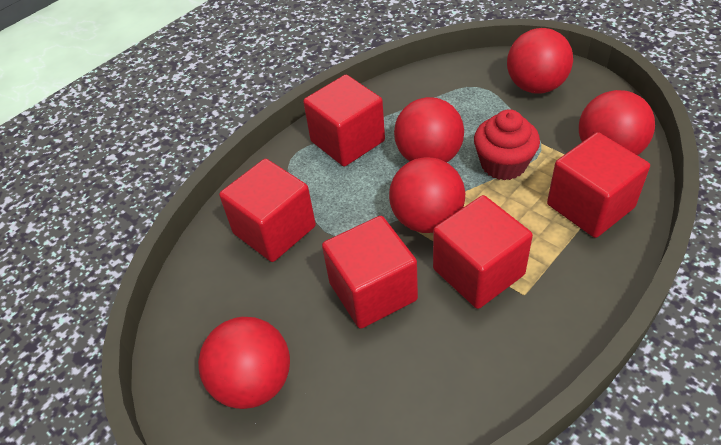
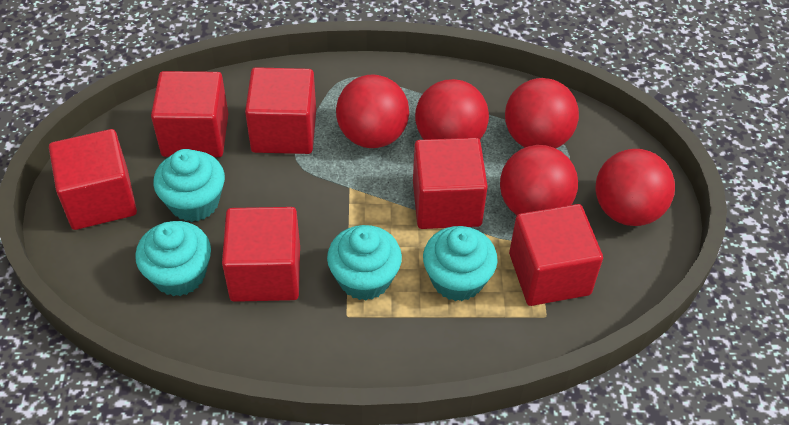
red cube: [219,159,316,262] [303,75,385,167] [322,216,418,329] [433,195,533,309] [547,132,650,238] = 5 -> [49,129,137,230] [151,71,229,157] [222,207,300,302] [245,67,316,154] [413,138,488,229] [509,204,603,306] = 6
red cupcake: [474,109,540,180] = 1 -> none = 0
turquoise cupcake: none = 0 -> [135,221,211,296] [153,149,225,222] [327,225,402,301] [423,226,498,301] = 4

